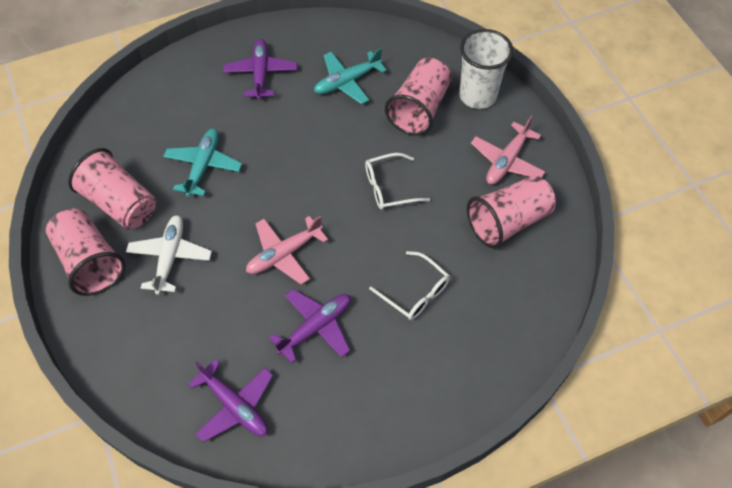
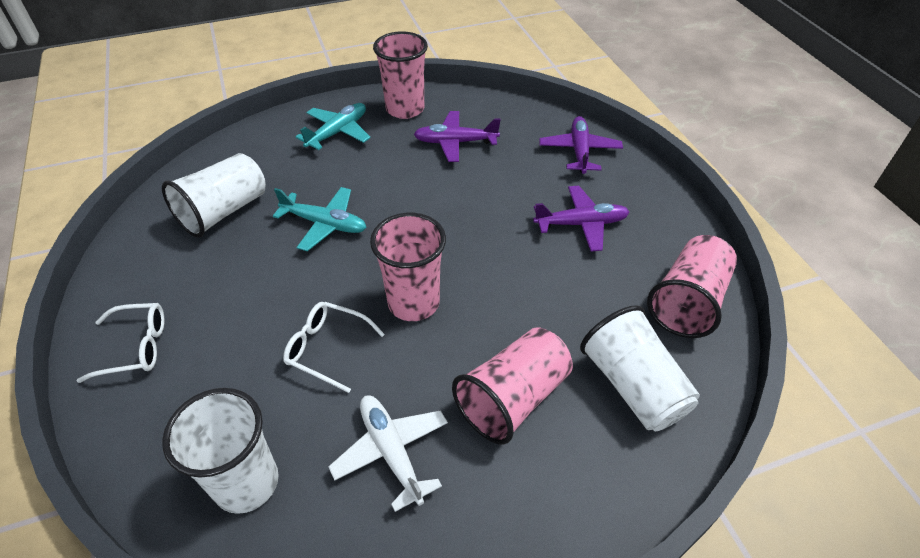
pink plane: [246,216,328,285] [471,116,545,185] = 2 -> none = 0
white cup: [459,29,513,109] = 1 -> [162,153,266,238] [162,388,279,514] [580,305,700,431] = 3

